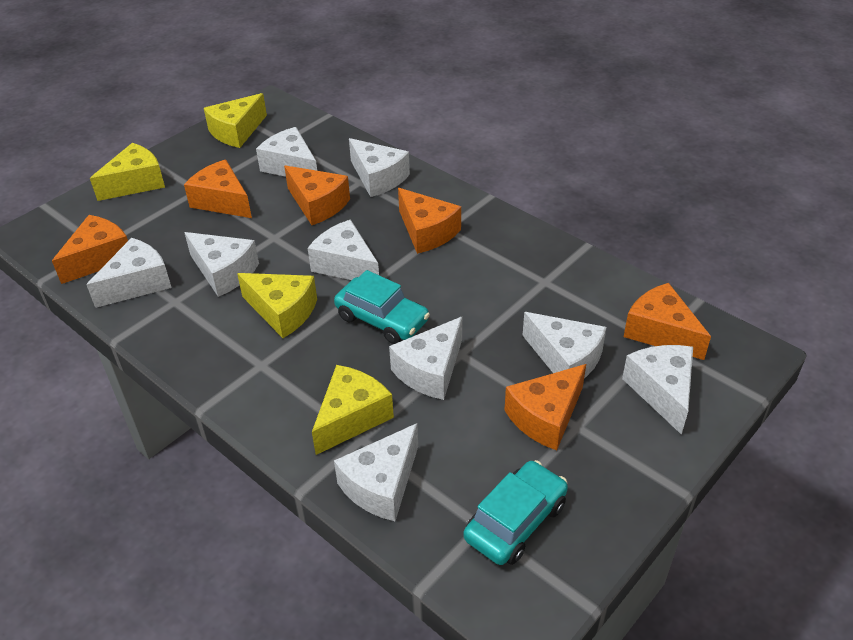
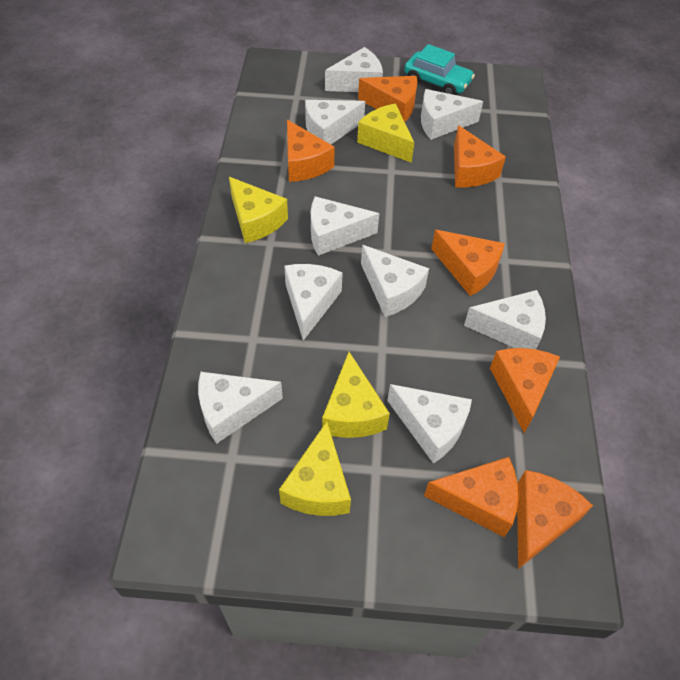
orange cheese: [52,215,128,284] [184,159,252,218] [284,166,350,225] [398,188,461,254] [504,364,586,451] [624,283,711,360] = 6 -> [287,120,335,182] [358,76,417,122] [424,457,519,537] [431,230,505,296] [454,125,506,187] [490,348,560,433] [517,470,593,569] = 7
turquoise car: [334,270,430,344] [464,460,568,565] = 2 -> [404,44,475,95] = 1

